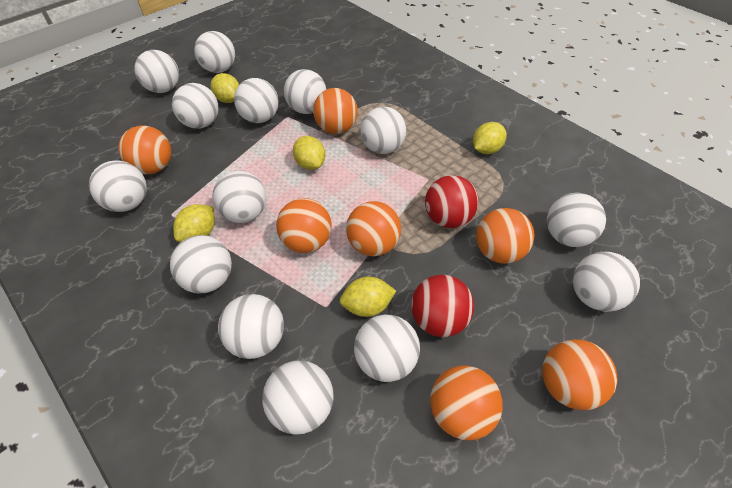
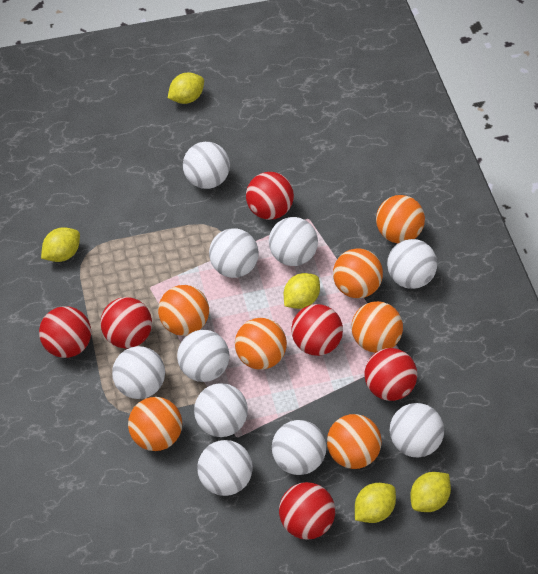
red ball: [411,275,474,337] [425,175,479,228] = 2 -> [39,306,91,358] [100,297,152,349] [246,172,294,220] [279,482,335,540] [291,304,343,356] [364,348,417,401] = 6
white ball: [89,160,147,212] [135,50,179,93] [170,235,232,293] [172,83,219,129] [194,31,235,73] [212,171,266,223] [218,294,284,359] [234,78,279,123] [262,360,334,435] [284,69,327,114] [354,315,420,382] [360,107,407,154] [547,193,606,247] [573,252,640,312] = 14 -> [112,346,165,399] [177,330,229,382] [183,142,230,189] [194,383,248,437] [197,440,253,496] [209,228,259,278] [269,217,318,266] [272,420,326,475] [387,239,437,289] [390,403,444,457] = 10

